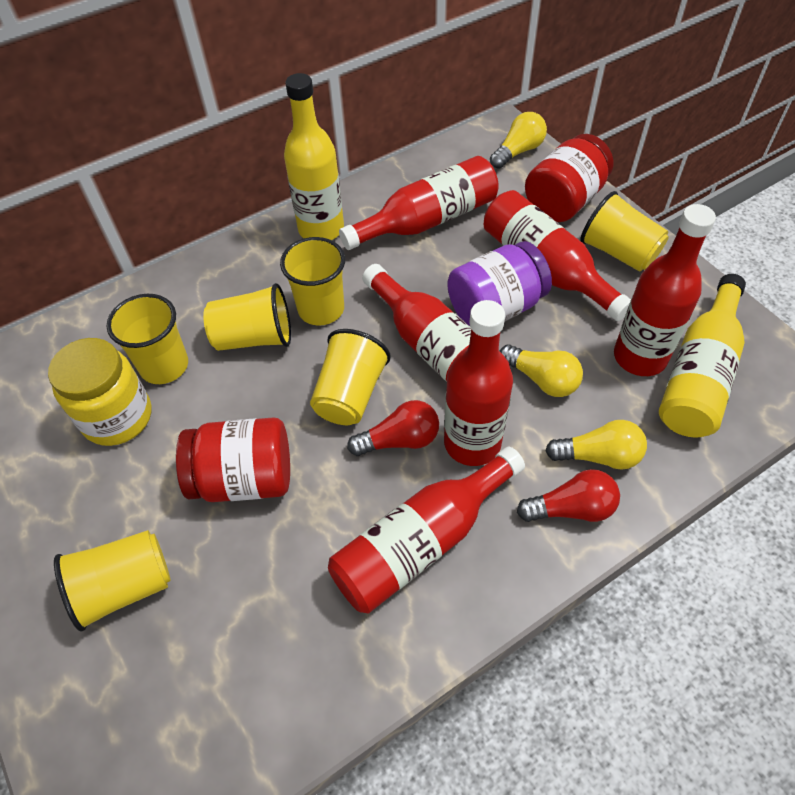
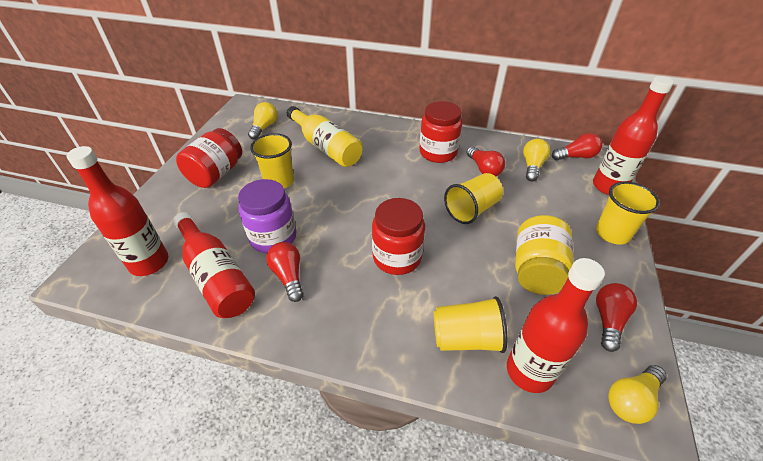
red bottle: [328,447,525,614] [339,156,499,250] [362,264,510,382] [444,300,513,466] [484,190,631,321] [614,204,716,376] = 6 -> [67,146,168,276] [174,212,255,318] [507,258,605,393] [593,76,674,195] = 4
red jar: [176,417,290,502] [525,134,613,222] = 2 -> [176,128,242,188] [372,198,425,275] [419,101,462,163] = 3
red light bulb: [347,400,439,456] [517,469,620,522] = 2 -> [266,242,304,302] [466,146,505,176] [552,133,602,161] [596,283,637,352] = 4
yellow bottle: [284,73,344,240] [659,274,746,437] = 2 -> [287,106,363,167] = 1
yellow cup: [54,530,171,631] [107,294,188,384] [203,283,291,351] [280,237,345,326] [310,329,391,425] [580,191,669,272] = 6 -> [250,133,294,188] [434,296,507,353] [444,173,503,224] [596,182,660,245] = 4

